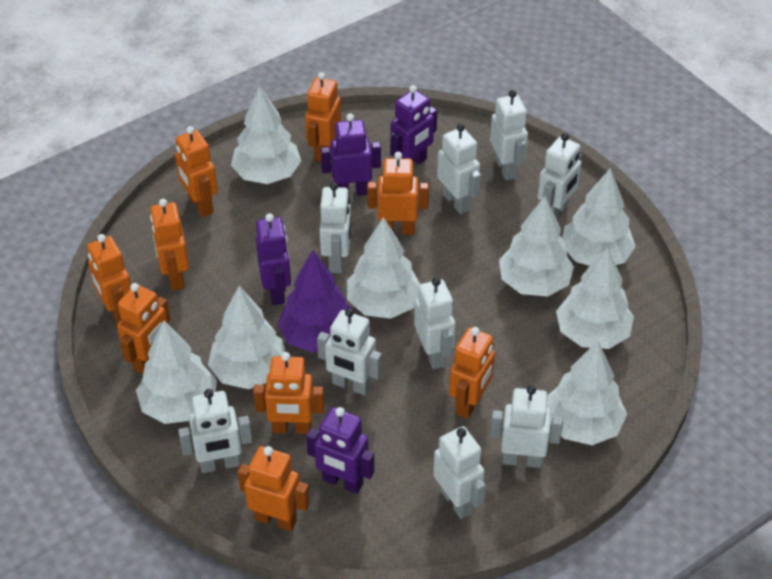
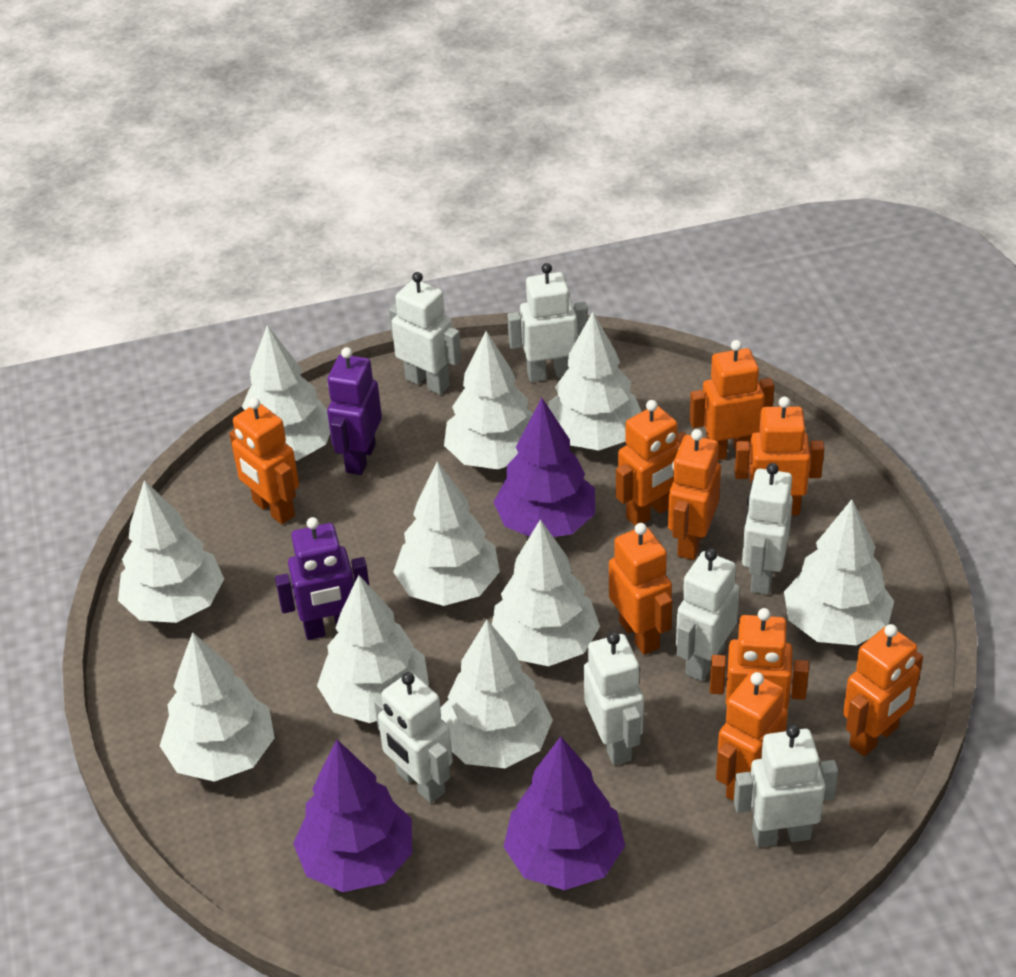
purple robot: [256,214,291,305] [306,407,374,494] [321,113,381,196] [391,85,437,164] = 4 -> [275,517,370,640] [327,347,382,475] = 2
purple tree: [278,250,353,353] = 1 -> [293,740,412,892] [493,398,595,537] [503,736,625,890] = 3
white robot: [178,389,252,473] [317,308,382,396] [319,182,351,273] [414,277,456,369] [433,426,486,519] [437,124,481,214] [490,90,528,181] [490,385,563,468] [537,133,581,219] = 9 -> [374,672,453,803] [389,272,461,395] [507,263,588,382] [584,632,644,765] [676,548,740,681] [734,725,838,847] [742,463,793,595] = 7
white tree: [136,320,217,424] [208,286,286,389] [231,86,301,184] [347,217,420,319] [499,196,574,297] [547,341,627,445] [556,247,634,349] [562,168,636,266] = 8 -> [118,480,224,623] [160,632,275,782] [242,325,330,461] [317,575,429,723] [393,461,500,606] [440,620,553,768] [444,331,533,470] [492,520,600,666] [548,312,641,451] [784,499,894,645] = 10

